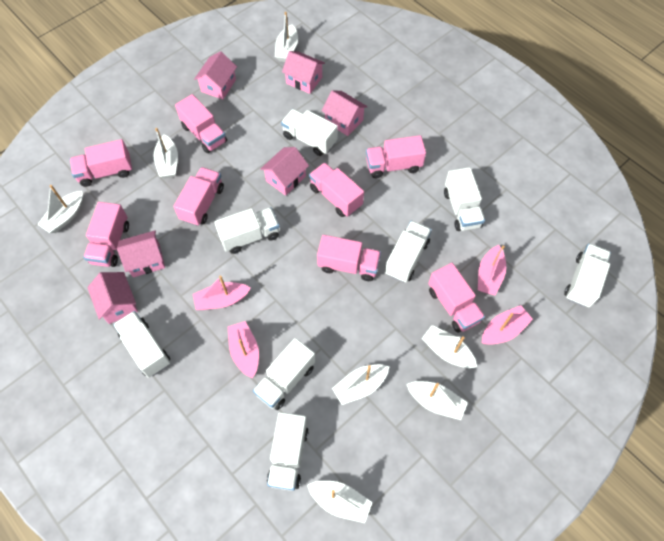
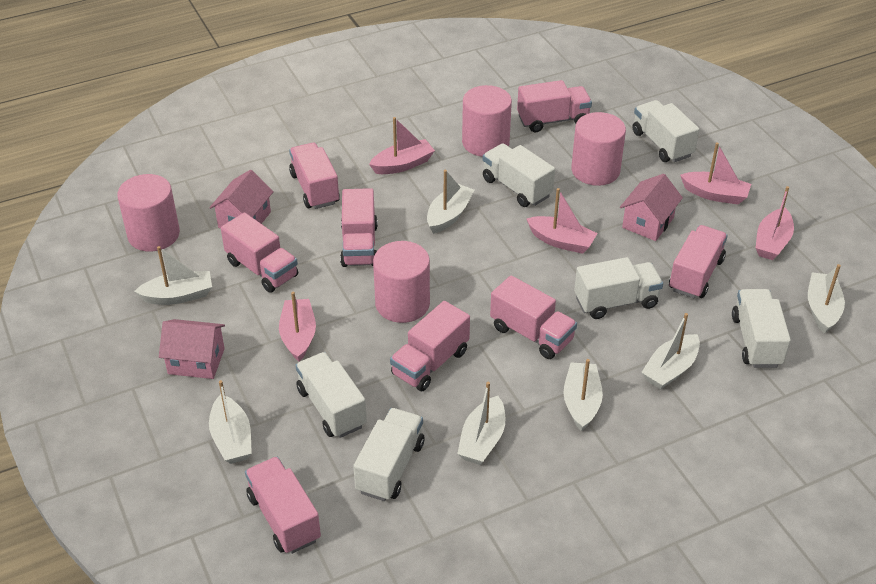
pink boat: [193,276,251,310] [228,321,259,378] [478,245,506,295] [482,305,533,345] = 4 -> [279,292,316,362] [369,117,435,174] [526,188,598,254] [680,142,751,205] [755,186,794,260] = 5
pink cylinder: none = 0 -> [117,174,180,252] [373,241,430,323] [462,85,512,157] [571,112,626,186] = 4
pink house: [87,272,138,324] [117,231,165,277] [194,51,237,99] [260,147,309,196] [282,51,325,94] [322,90,368,136] = 6 -> [159,319,225,379] [209,170,274,228] [620,174,683,241] = 3
white truck: [113,311,170,378] [214,207,280,254] [253,338,316,410] [267,412,309,491] [281,109,338,156] [385,220,432,283] [444,167,485,231] [564,244,611,307] = 8 -> [295,352,367,438] [353,408,424,501] [483,144,555,207] [574,257,663,319] [632,100,699,162] [732,289,791,368] = 6

